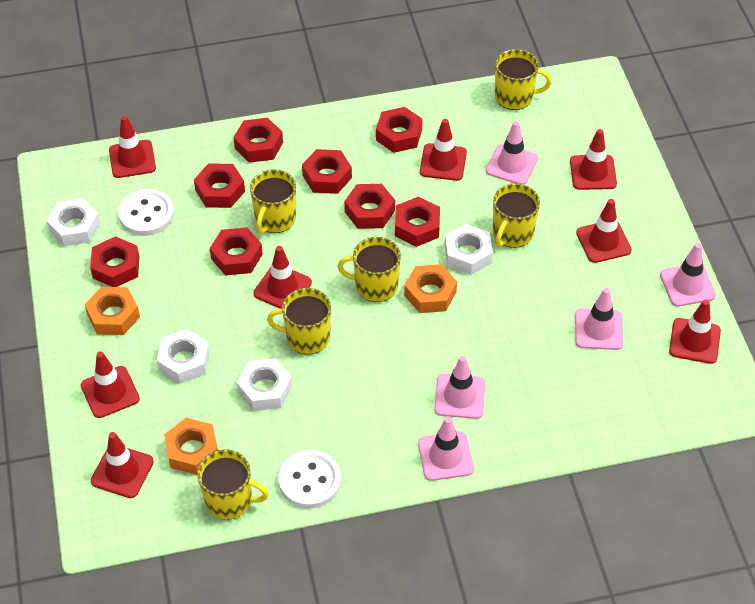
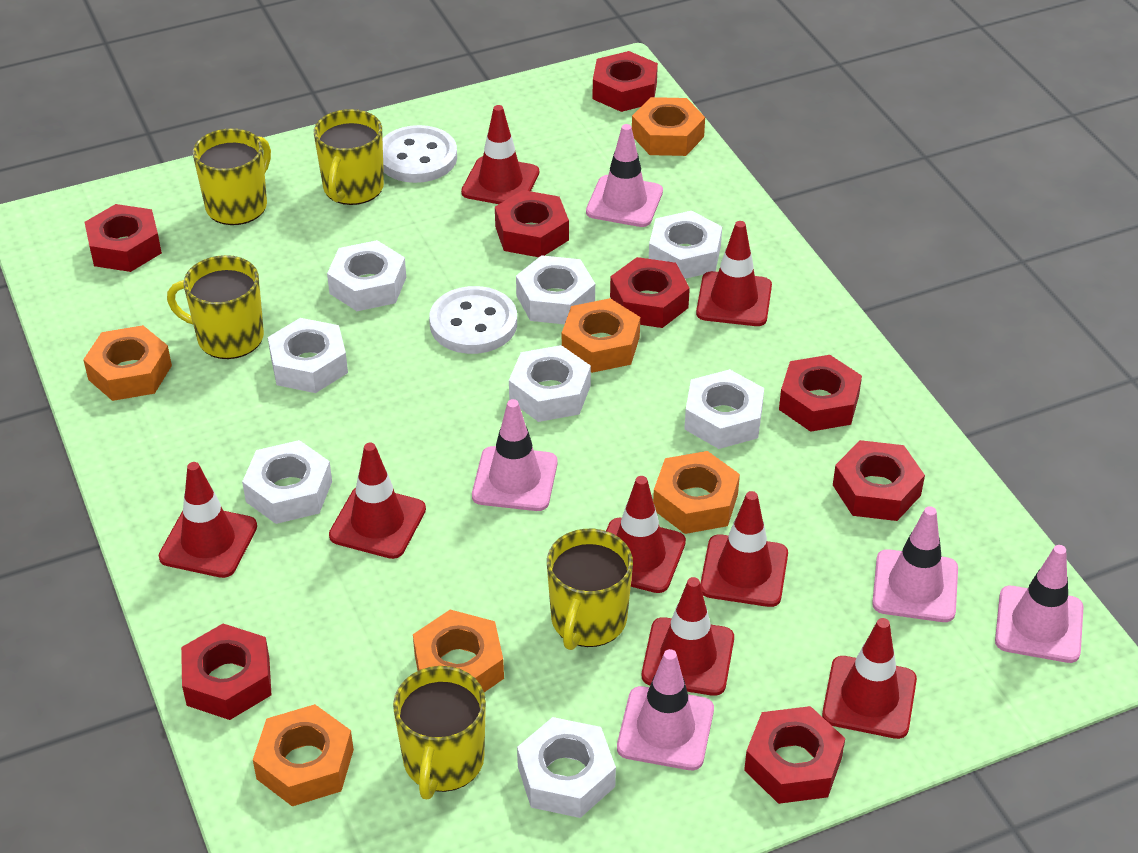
orange nut: [85,287,140,335] [164,418,218,475] [404,264,457,313] = 3 -> [83,325,172,401] [253,704,354,806] [413,610,504,692] [562,298,640,373] [632,97,705,156] [653,451,740,534] = 6
white nut: [47,198,100,247] [157,329,210,384] [236,358,293,411] [445,224,493,275] = 4 -> [242,440,332,524] [268,318,348,393] [327,240,406,311] [509,345,591,422] [516,255,595,324] [517,717,616,818] [649,211,722,279] [684,369,764,449] = 8
yellow mug: [197,449,269,520] [250,169,296,234] [267,288,331,354] [338,237,401,302] [493,184,540,248] [495,49,552,110] = 6 -> [167,255,264,359] [193,128,271,225] [314,109,384,205] [393,666,486,799] [547,529,633,650] = 5

